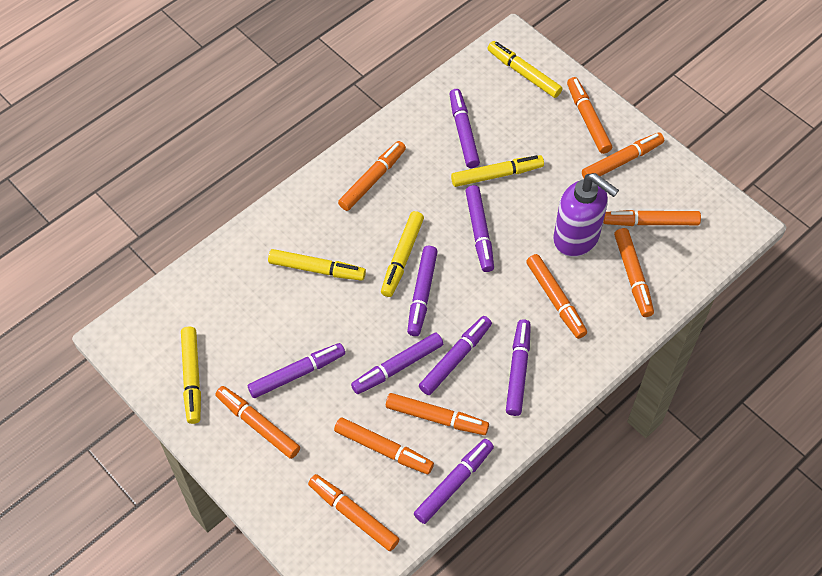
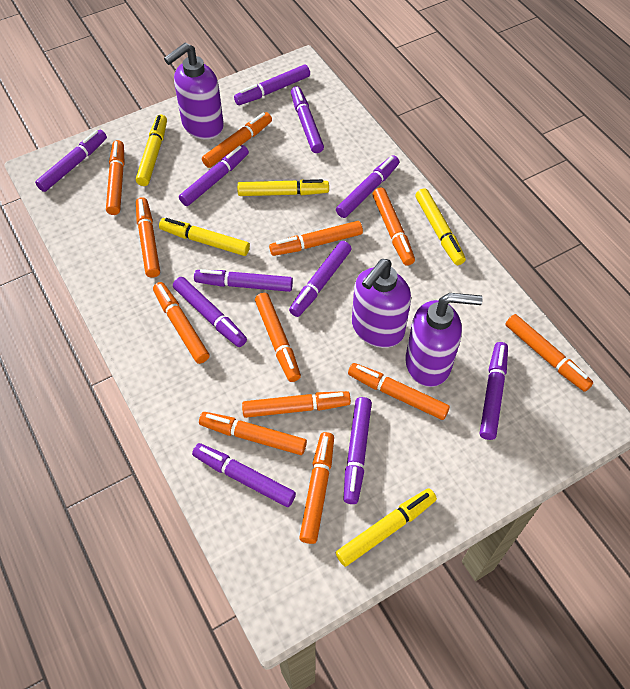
orange marker: [215,386,300,459] [308,474,399,551] [334,417,434,474] [338,141,406,211] [386,393,489,435] [526,254,587,339] [567,77,612,154] [582,132,664,178] [603,210,701,226] [614,228,654,317] = 10 -> [106,140,125,215] [136,197,160,278] [153,282,210,364] [199,412,307,455] [202,112,272,168] [242,391,351,418] [255,293,301,382] [269,221,363,256] [299,432,334,544] [348,363,450,420] [372,187,415,266] [505,314,593,392] = 12
purple marker: [248,343,345,398] [351,333,443,394] [407,246,438,336] [414,439,494,524] [419,316,492,395] [450,89,480,168] [466,185,494,272] [506,319,531,416] = 8 -> [35,130,107,192] [173,277,247,347] [179,145,249,206] [192,443,296,507] [194,269,293,292] [234,65,310,105] [289,241,352,317] [291,86,324,153] [336,155,399,218] [343,397,372,504] [480,342,508,440] = 11
purple soap dispenser: [553,173,619,257] = 1 -> [164,43,224,140] [352,259,411,348] [405,293,483,387] = 3

